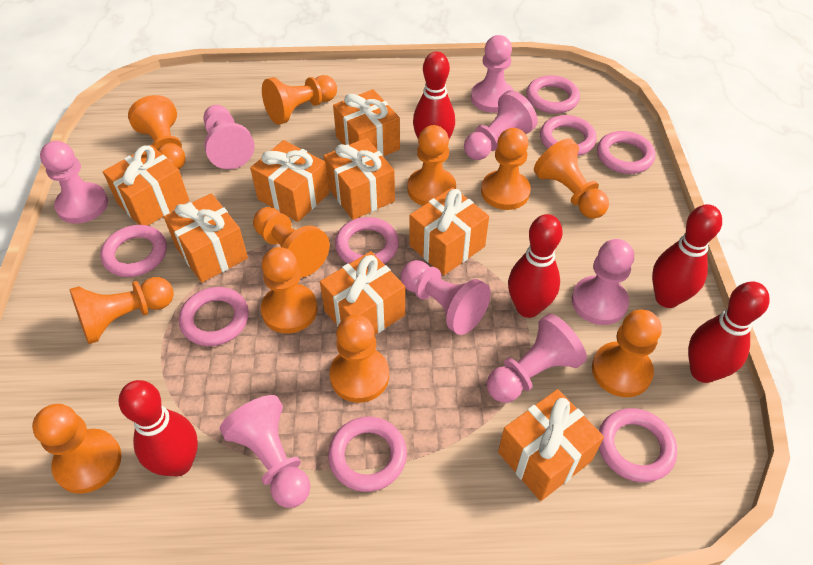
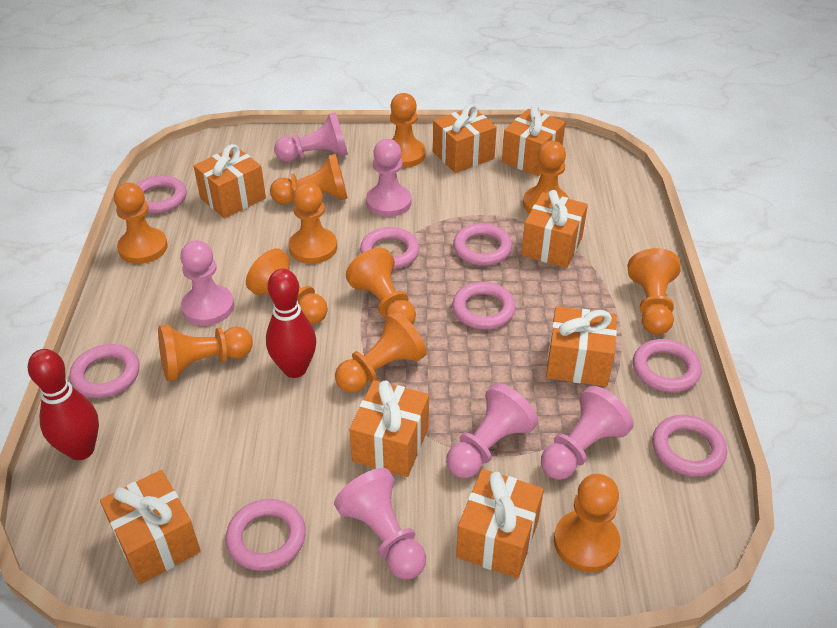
pink pawn: [40,141,108,224] [203,105,255,169] [220,395,311,508] [400,260,491,335] [464,90,538,160] [471,35,514,113] [487,314,587,403] [572,239,634,325] = 8 -> [180,240,234,326] [274,112,348,162] [334,468,426,579] [366,139,411,217] [446,383,538,478] [541,386,634,480] = 6
red bowling pin: [119,380,198,477] [413,51,455,139] [508,214,563,318] [652,204,722,308] [688,282,770,383] = 5 -> [28,349,99,460] [266,269,316,378] = 2

